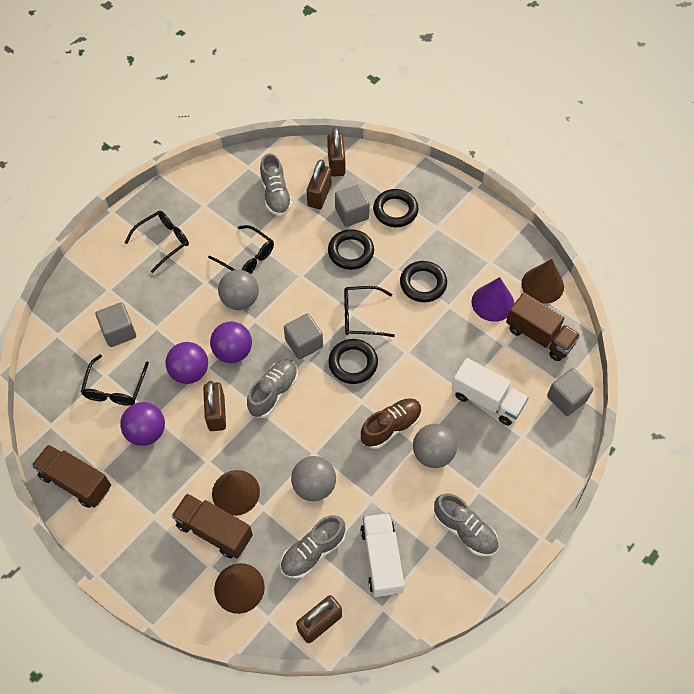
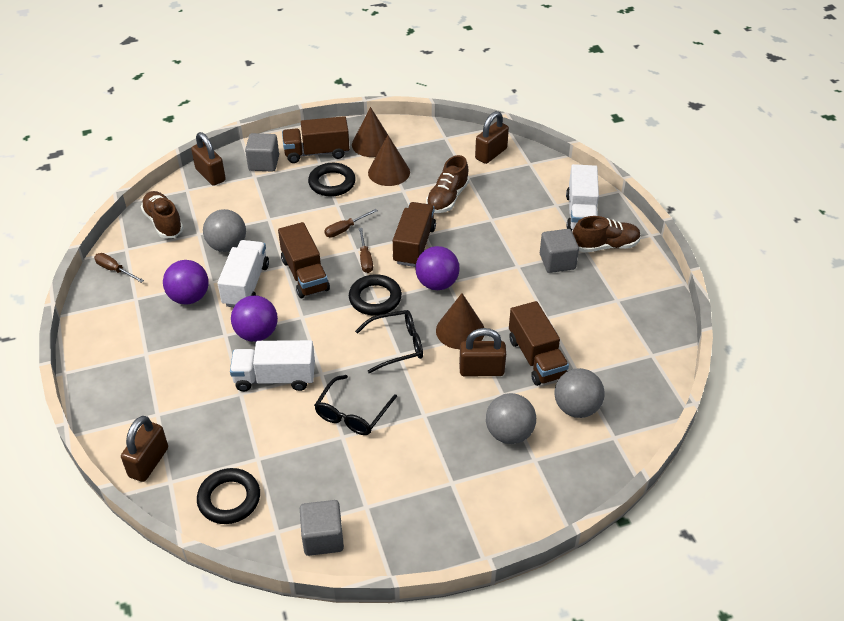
black glasses: [81,355,149,406] [124,211,189,273] [208,225,274,274] [344,286,395,337] = 4 -> [314,375,397,435] [355,310,423,373] = 2
black ring: [328,229,374,270] [328,339,378,384] [373,189,419,227] [400,261,447,302] = 4 -> [197,468,260,524] [308,163,356,197] [349,274,402,315] = 3
brown screwdriver: none = 0 -> [94,253,144,283] [324,209,378,238] [359,228,373,273] = 3
brown shoe: [361,398,422,449] = 1 -> [141,191,183,238] [426,155,469,213] [572,216,641,253] = 3
brown truck: [32,444,111,508] [172,493,253,558] [506,293,580,361] = 3 -> [278,222,330,298] [282,116,350,163] [393,202,436,267] [509,301,569,386] = 4
grey cube: [96,302,136,347] [284,313,323,359] [335,185,370,227] [547,368,593,416] = 4 -> [245,133,279,172] [300,500,344,556] [540,229,579,273] = 3
grey shoe: [247,359,298,418] [260,154,292,216] [280,515,345,579] [434,493,498,557] = 4 -> none = 0
purple cone: [472,277,514,322] = 1 -> none = 0
white truck: [360,513,405,597] [451,358,529,426] = 2 -> [217,240,269,307] [230,340,315,391] [566,164,599,230] = 3

